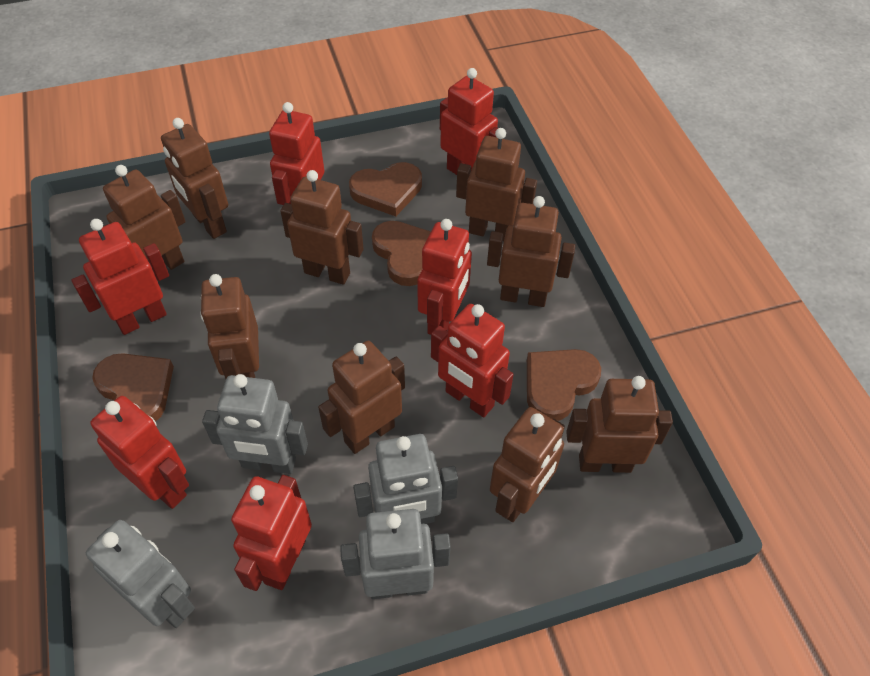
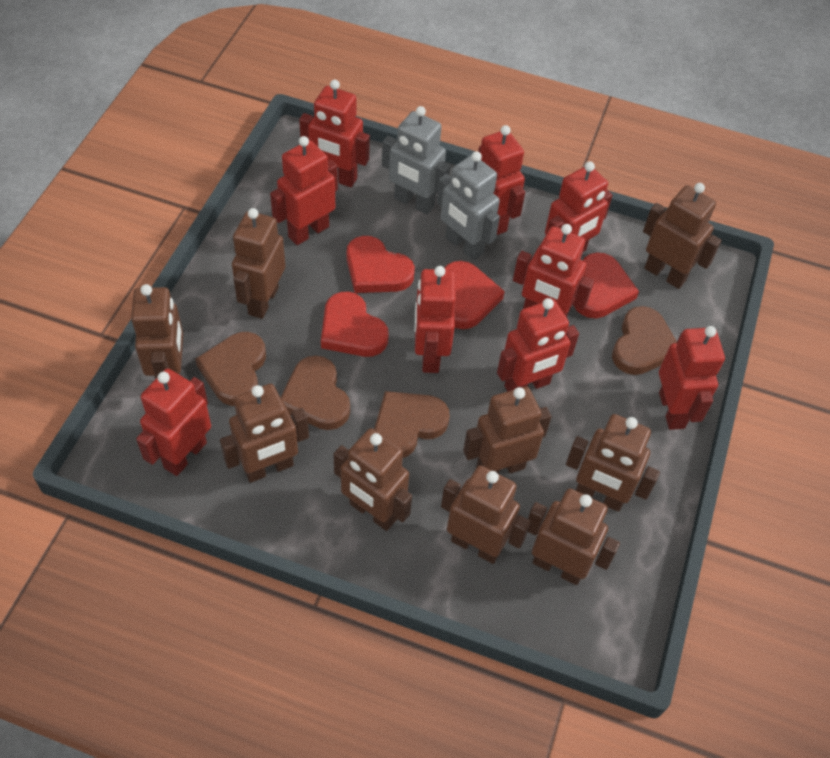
grey robot: [86,520,195,628] [202,374,308,474] [340,509,451,599] [353,434,458,524] = 4 -> [382,106,450,215] [437,151,500,261] = 2
red heart: none = 0 -> [321,291,389,357] [347,236,415,293] [445,261,505,329] [573,252,639,318] = 4
red robot: [72,219,169,335] [90,396,189,509] [231,475,312,591] [269,102,324,205] [417,219,472,335] [431,304,514,417] [440,68,498,175] = 7 -> [136,368,211,476] [270,136,338,245] [299,79,370,187] [415,266,456,373] [478,125,525,235] [497,298,579,391] [513,224,594,318] [545,161,613,252] [659,326,725,430] = 9

